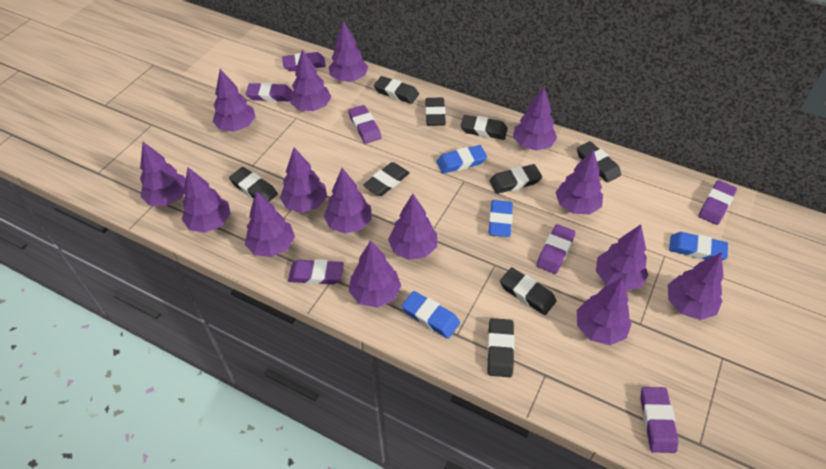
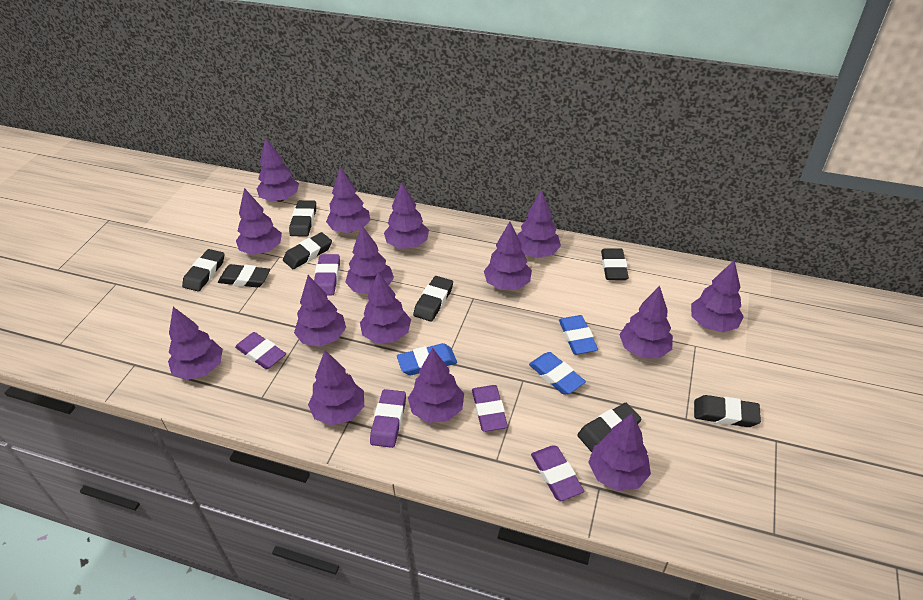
black eraser: [229,167,278,201] [363,162,410,196] [374,76,419,104] [425,98,446,126] [461,115,508,140] [487,318,514,377] [490,164,542,194] [500,267,557,315] [577,141,621,183] = 9 -> [182,249,224,291] [218,264,270,288] [283,232,332,269] [289,200,316,237] [413,276,453,322] [577,403,642,452] [601,249,629,280] [694,395,761,427] = 8
blue eraser: [402,291,460,339] [437,145,487,174] [489,200,513,237] [669,232,728,260] = 4 -> [397,343,457,375] [529,352,586,395] [559,315,598,355] = 3
purple eraser: [246,83,292,102] [282,52,326,71] [288,259,344,285] [348,105,381,144] [536,224,576,274] [640,387,678,453] [698,180,737,225] = 7 -> [235,332,286,370] [314,254,340,296] [370,389,406,448] [472,385,508,432] [531,445,584,501] = 5

